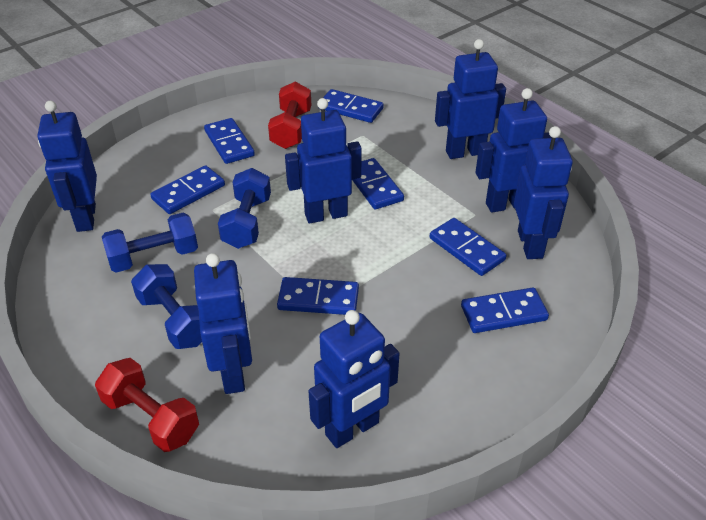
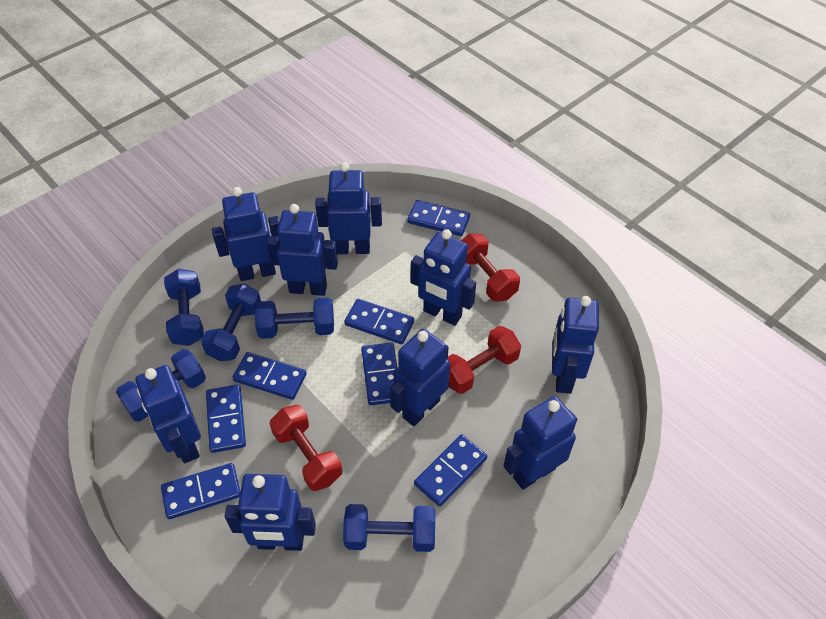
blue dumbbell: [102,213,198,273] [131,264,202,349] [218,168,271,249] = 3 -> [116,349,206,422] [164,269,204,346] [201,284,261,361] [255,297,334,339] [343,504,435,552] = 5
blue robot: [38,101,97,232] [194,253,252,394] [285,98,362,224] [308,310,400,448] [435,39,506,159] [475,88,552,212] [514,126,573,259] = 7 -> [135,365,201,463] [212,187,280,281] [225,474,316,551] [267,204,338,296] [315,162,382,254] [390,329,450,426] [411,229,476,326] [503,396,577,490] [552,296,599,394] = 9
red dumbbell: [95,358,199,452] [268,82,311,149] = 2 -> [269,405,342,491] [448,326,521,394] [461,234,520,302] = 3

